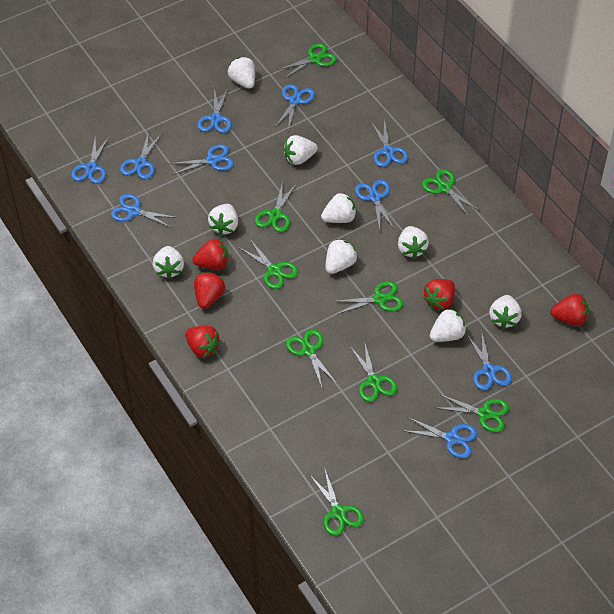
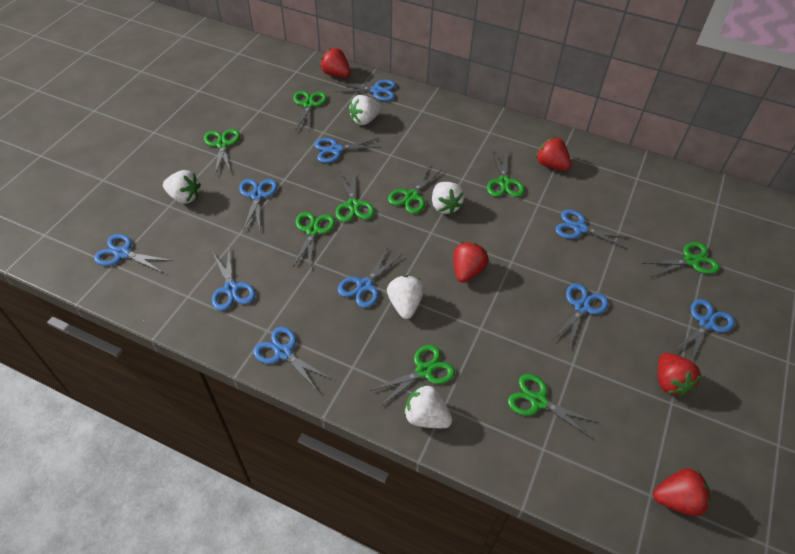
white strawberry: [153,246,184,279] [208,204,238,235] [228,57,255,89] [284,135,318,165] [321,193,356,223] [326,239,358,274] [398,226,429,259] [430,308,466,342] [489,295,522,329] = 9 -> [163,170,201,204] [349,95,382,125] [387,275,424,319] [404,384,452,428] [432,182,464,215] = 5

